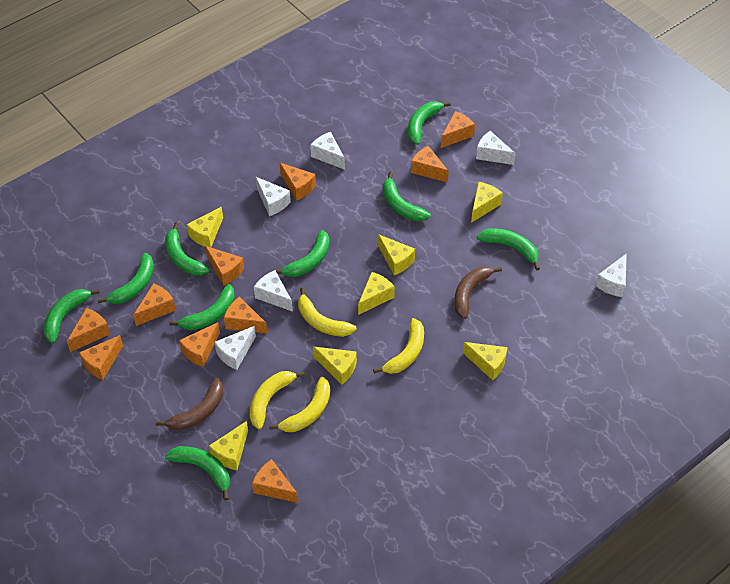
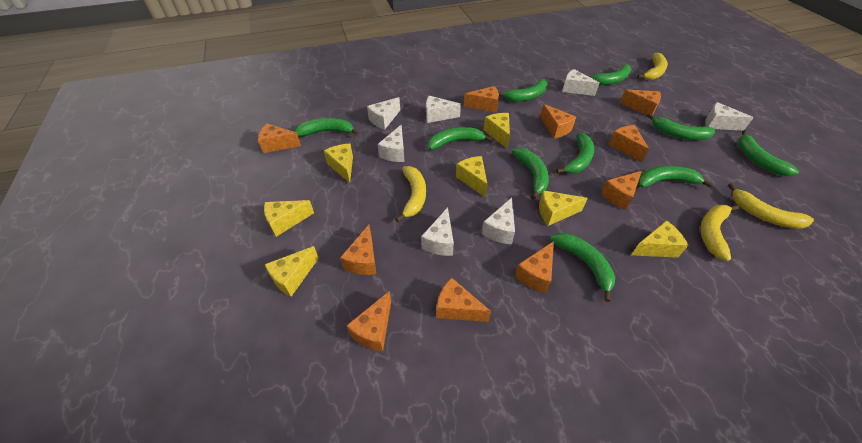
brown banana: [156,378,223,430] [454,266,502,319] = 2 -> none = 0
green banana: [43,289,100,343] [98,253,154,304] [165,222,209,276] [165,446,230,500] [169,284,235,330] [273,230,330,277] [383,172,430,221] [408,101,451,145] [477,228,540,271] = 9 -> [295,118,359,137] [428,127,493,150] [498,79,547,102] [512,148,549,200] [550,233,615,302] [556,133,594,174] [588,64,631,85] [638,166,713,188] [647,113,715,140] [737,130,799,176] = 10
white cheese: [214,326,256,370] [254,270,293,312] [256,177,291,216] [310,132,345,170] [476,131,516,165] [595,253,627,297] = 6 -> [367,97,400,130] [378,125,405,162] [421,207,454,256] [426,96,461,123] [482,198,515,244] [562,69,599,96] [705,102,754,131] = 7

